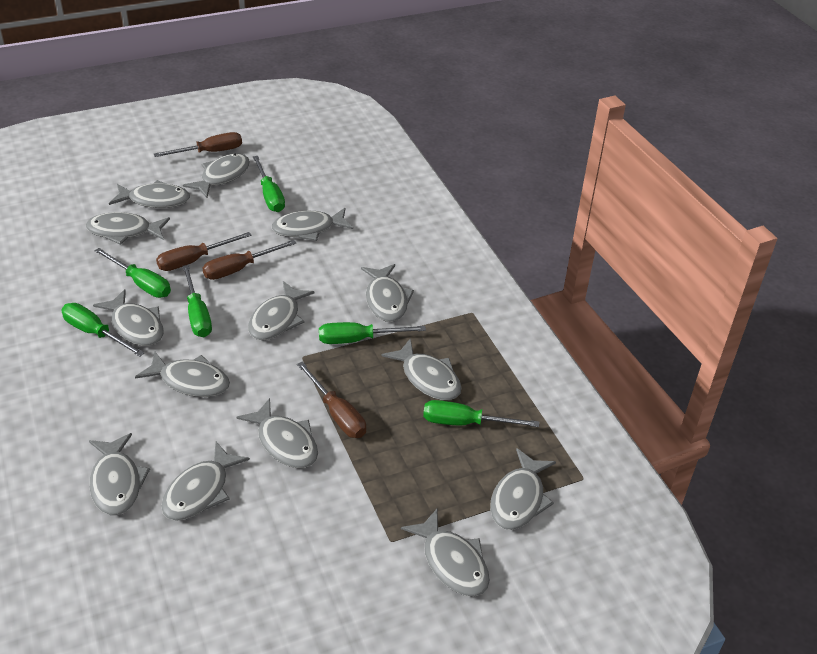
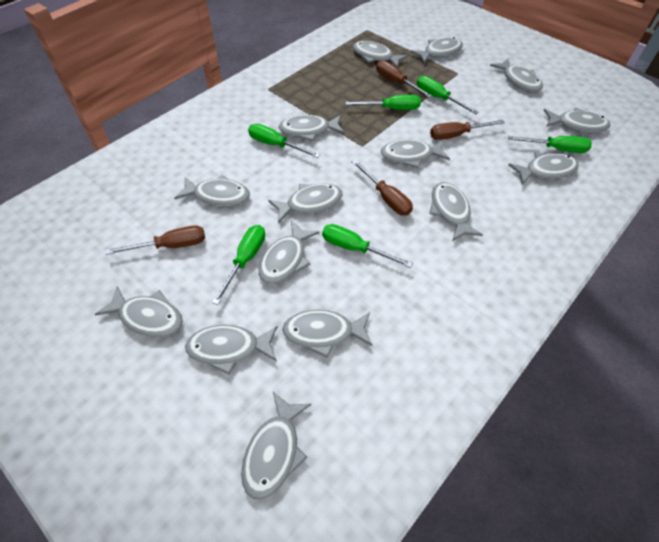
grey fish: [86,212,170,245] [89,433,150,515] [93,289,164,346] [109,180,190,208] [135,351,230,397] [161,442,250,521] [183,154,250,198] [237,398,318,468] [248,281,315,340] [272,208,353,241] [361,264,414,322] [382,338,462,400] [401,509,490,597] [490,448,556,530] = 14 -> [95,286,183,337] [174,175,250,206] [185,325,278,374] [241,392,311,500] [258,221,319,284] [268,184,343,223] [279,115,345,141] [282,310,373,358] [353,41,408,68] [381,140,450,168] [410,37,463,63] [429,182,483,241] [490,58,543,92] [508,152,579,184] [544,108,611,132] = 15

